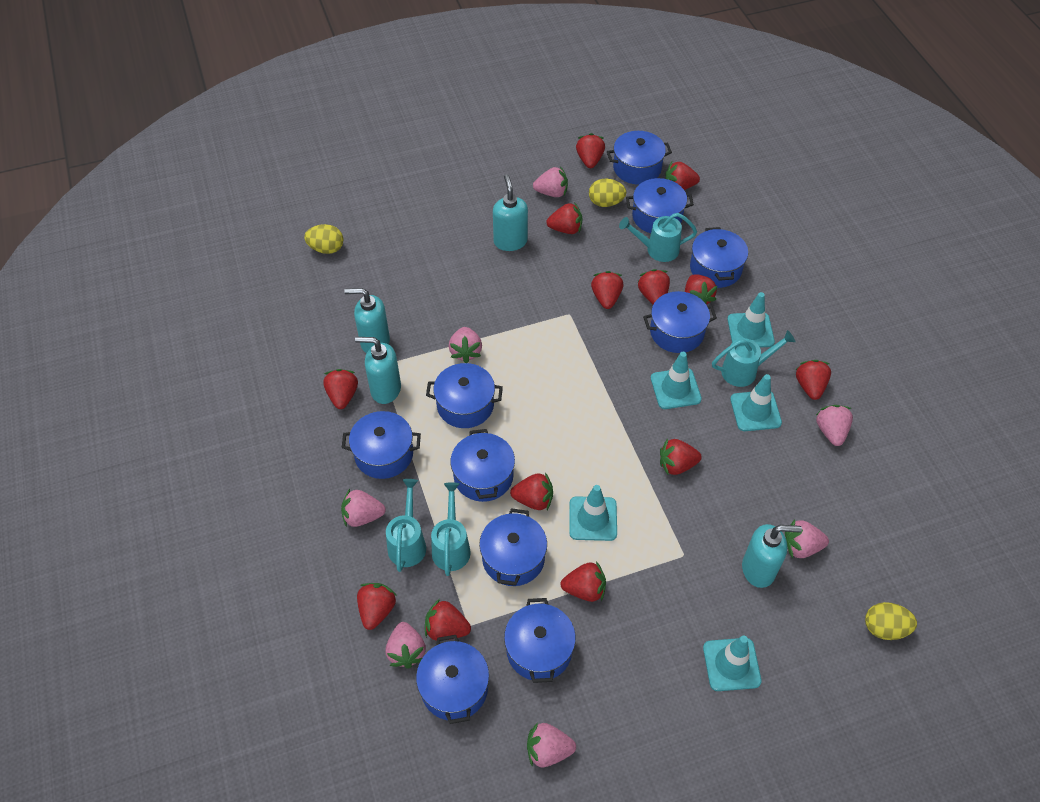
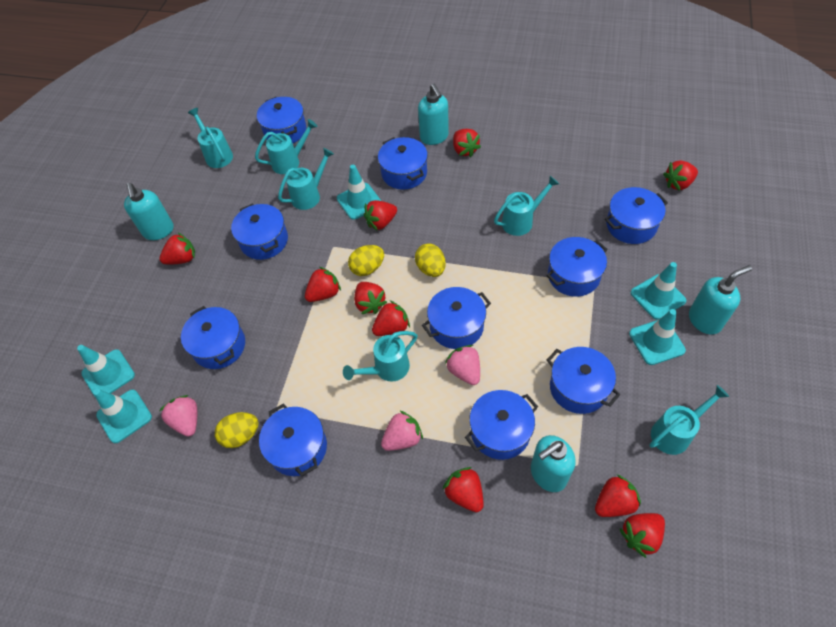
pink strawberry: [341,489,386,527] [386,622,426,669] [449,327,482,363] [527,722,576,768] [533,166,568,197] [785,519,829,559] [816,405,853,446] = 7 -> [159,395,197,437] [381,410,423,451] [445,345,480,385] = 3
red strawberry: [323,369,358,409] [357,583,397,630] [425,599,471,641] [510,472,553,510] [546,202,582,234] [561,561,606,602] [576,133,605,168] [591,271,623,309] [637,269,670,304] [660,438,702,475] [665,162,700,190] [685,274,717,305] [796,360,831,400] = 13 -> [159,233,195,264] [305,267,341,302] [354,282,387,314] [364,200,397,231] [372,301,410,336] [442,467,484,512] [453,129,481,157] [595,475,641,517] [619,513,665,558] [663,160,698,191] = 10
turquoise watering can: [386,479,426,572] [431,482,471,576] [619,213,697,262] [712,330,796,387] = 4 -> [188,108,233,168] [255,119,318,174] [278,148,334,210] [343,331,417,382] [494,176,559,236] [650,385,729,455] = 6

